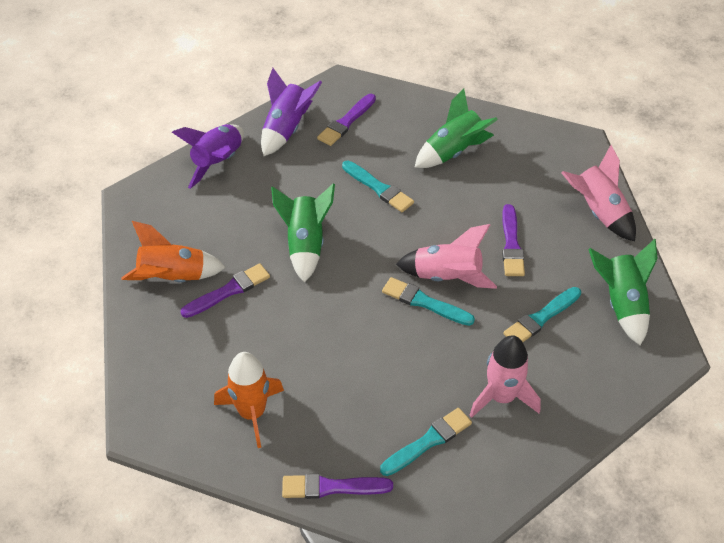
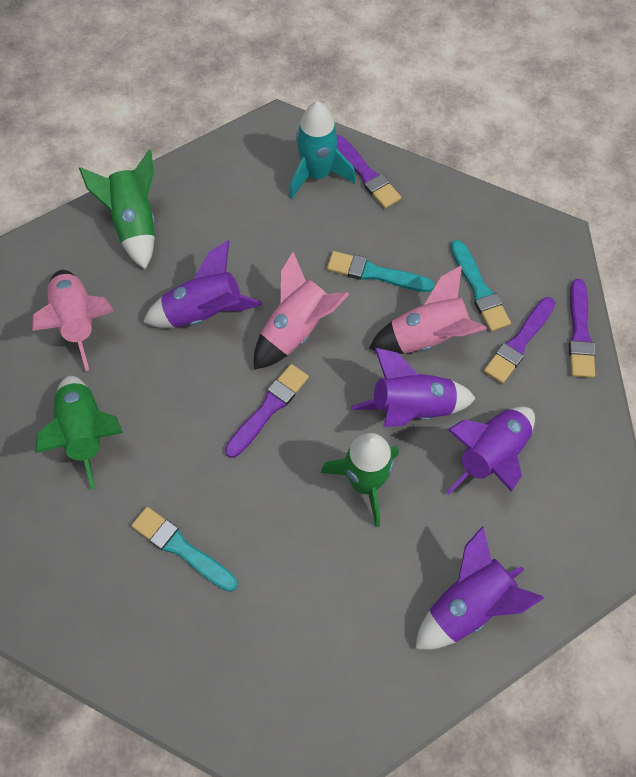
orange rocket: [122,221,226,282] [214,352,284,448] = 2 -> none = 0
purple rocket: [172,124,244,189] [261,68,322,156] = 2 -> [143,240,262,328] [351,347,476,427] [415,526,544,650] [446,406,535,495] = 4
turquoise brush: [342,160,414,212] [380,408,472,476] [382,277,475,326] [503,287,581,342] = 4 -> [131,507,237,592] [327,251,434,292] [451,240,511,332] = 3
turquoise rocket: none = 0 -> [289,101,356,199] = 1

